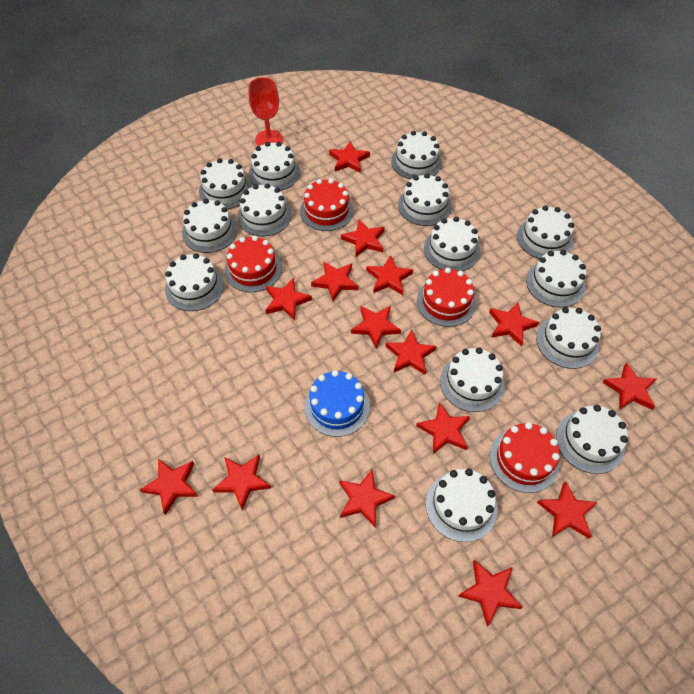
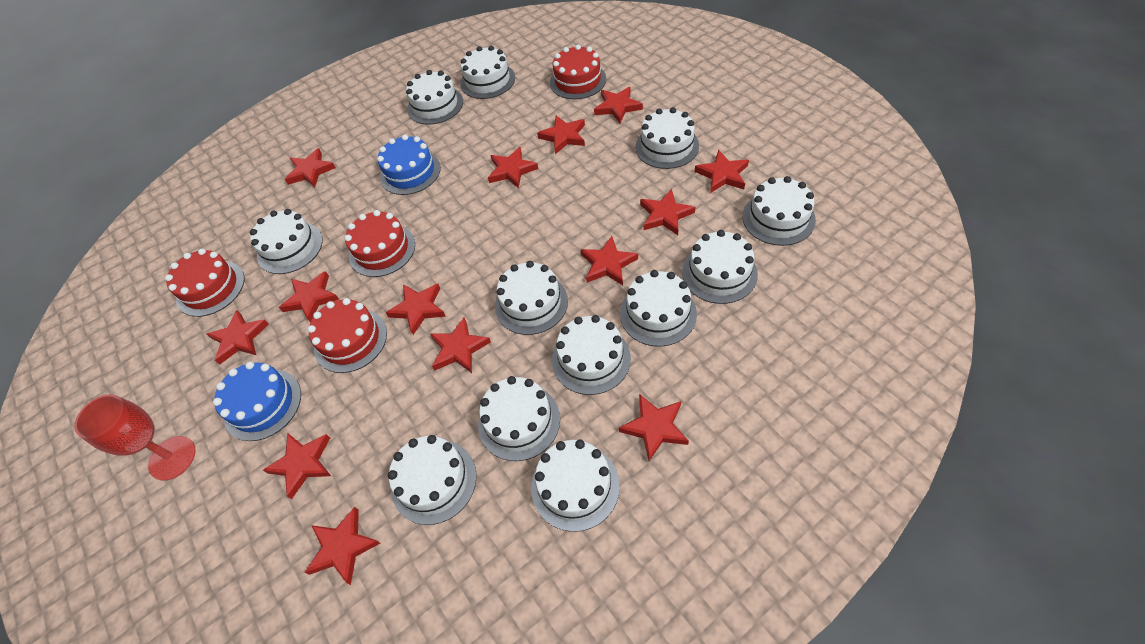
blue cake: [304,370,370,437] = 1 -> [213,362,301,441] [377,135,441,195] = 2
red star: [140,459,198,515] [212,455,271,510] [265,278,312,320] [311,261,359,301] [329,141,370,173] [339,469,395,527] [341,220,385,257] [351,306,401,349] [366,255,413,295] [385,329,437,375] [416,402,470,454] [458,560,523,627] [489,302,539,346] [537,481,598,539] [602,362,656,410] = 15 -> [207,310,269,364] [263,434,331,499] [279,271,339,323] [285,148,336,187] [304,507,381,585] [386,284,446,335] [430,317,491,373] [488,147,538,188] [537,115,585,154] [581,236,638,285] [594,87,643,123] [619,394,689,461] [640,189,696,235] [695,150,749,193] = 14
white cake: [165,253,224,311] [182,199,237,253] [199,158,252,209] [237,183,292,236] [249,142,300,191] [391,131,442,179] [398,173,452,226] [424,217,480,271] [426,468,498,542] [440,348,505,412] [517,205,574,259] [526,250,586,307] [536,307,601,369] [556,405,628,474] = 14 -> [250,209,323,274] [388,435,477,525] [406,70,463,125] [460,46,515,99] [478,376,560,461] [495,261,568,335] [531,440,620,532] [552,315,631,395] [620,270,697,347] [635,107,699,169] [682,230,758,304] [743,176,816,246] = 12

